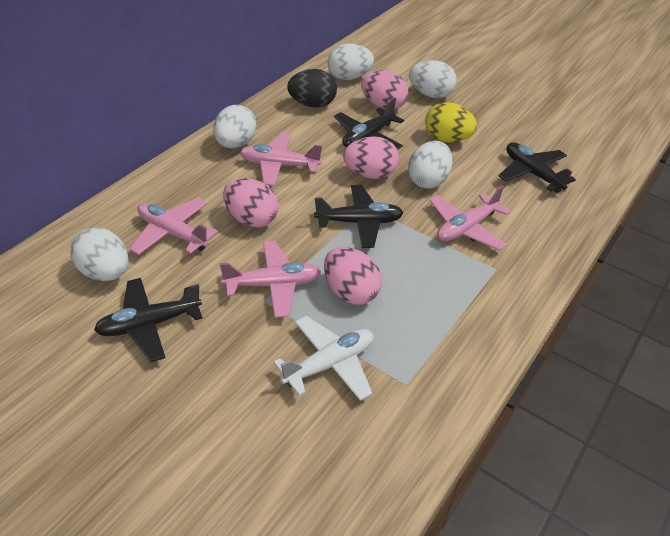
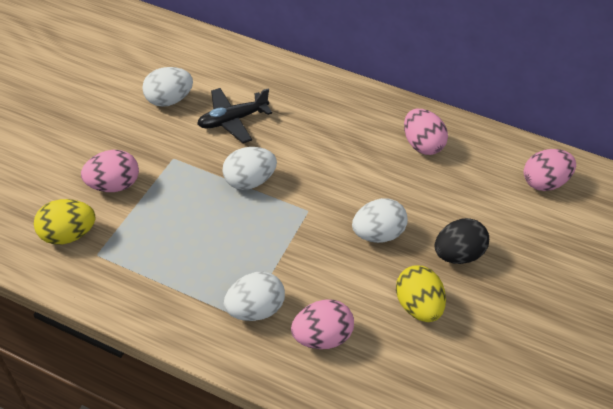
black plane: [94,278,203,362] [314,185,403,248] [334,98,404,150] [498,142,576,193] = 4 -> [197,88,272,143] = 1
pink plane: [129,198,218,255] [220,241,321,318] [240,133,322,186] [430,185,511,250] = 4 -> none = 0
white egg: [71,227,129,281] [213,105,257,148] [328,44,374,80] [408,141,453,189] [409,60,457,98] = 5 -> [142,67,193,107] [222,147,277,190] [224,271,285,321] [352,198,408,243] = 4
white plane: [273,316,373,401] = 1 -> none = 0
yellow egg: [425,102,477,142] = 1 -> [34,199,96,245] [396,265,446,322] = 2

